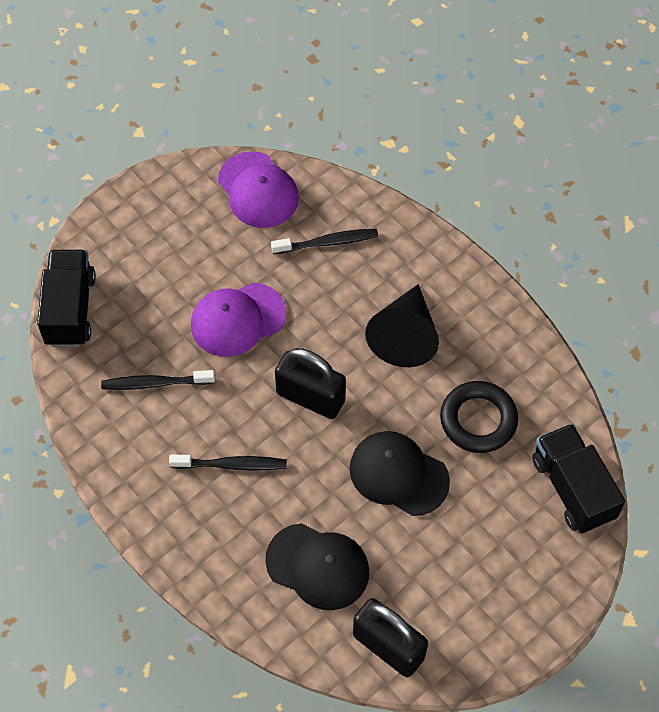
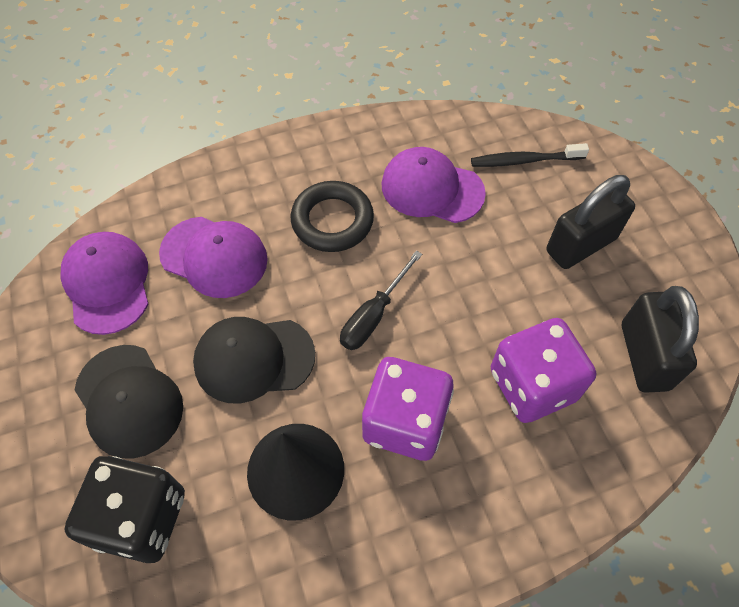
black dice: none = 0 -> [64,456,185,563] = 1
black screwdriver: none = 0 -> [340,251,422,350] = 1
black toothbrush: [101,370,215,390] [169,455,287,470] [271,229,378,254] = 3 -> [471,143,589,167] = 1
black truck: [37,250,96,347] [532,423,625,534] = 2 -> none = 0
purple cap: [191,283,286,357] [218,151,299,228] = 2 -> [60,232,149,335] [159,217,268,298] [382,147,486,223] = 3
purple dice: none = 0 -> [362,357,454,461] [491,318,596,423] = 2

